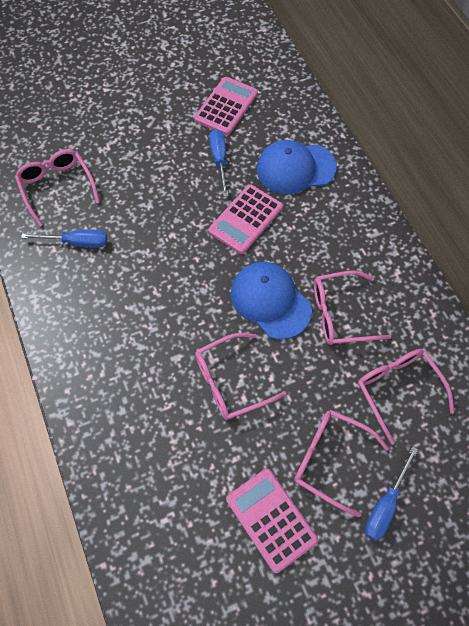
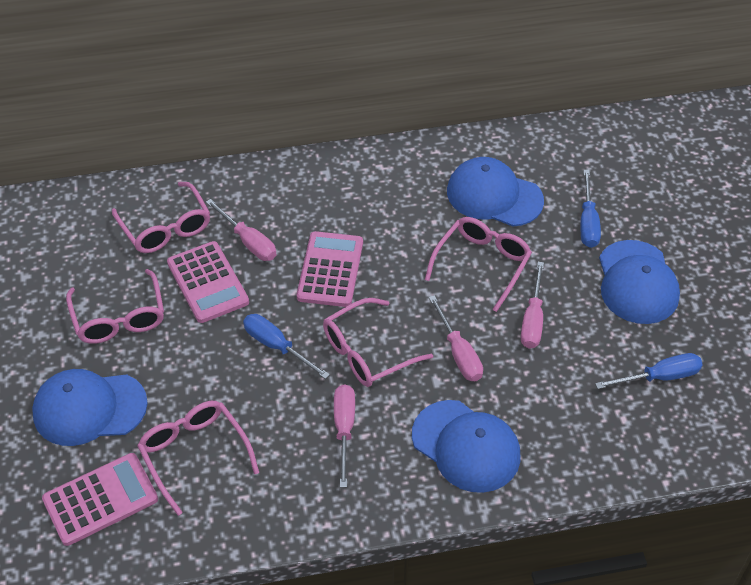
blue cap: [231,262,312,340] [257,140,337,194] = 2 -> [32,369,148,446] [412,400,521,493] [447,157,544,227] [599,240,680,324] = 4
pink screwdriver: none = 0 -> [206,199,276,261] [334,384,355,487] [429,295,483,381] [521,262,544,349] = 4

